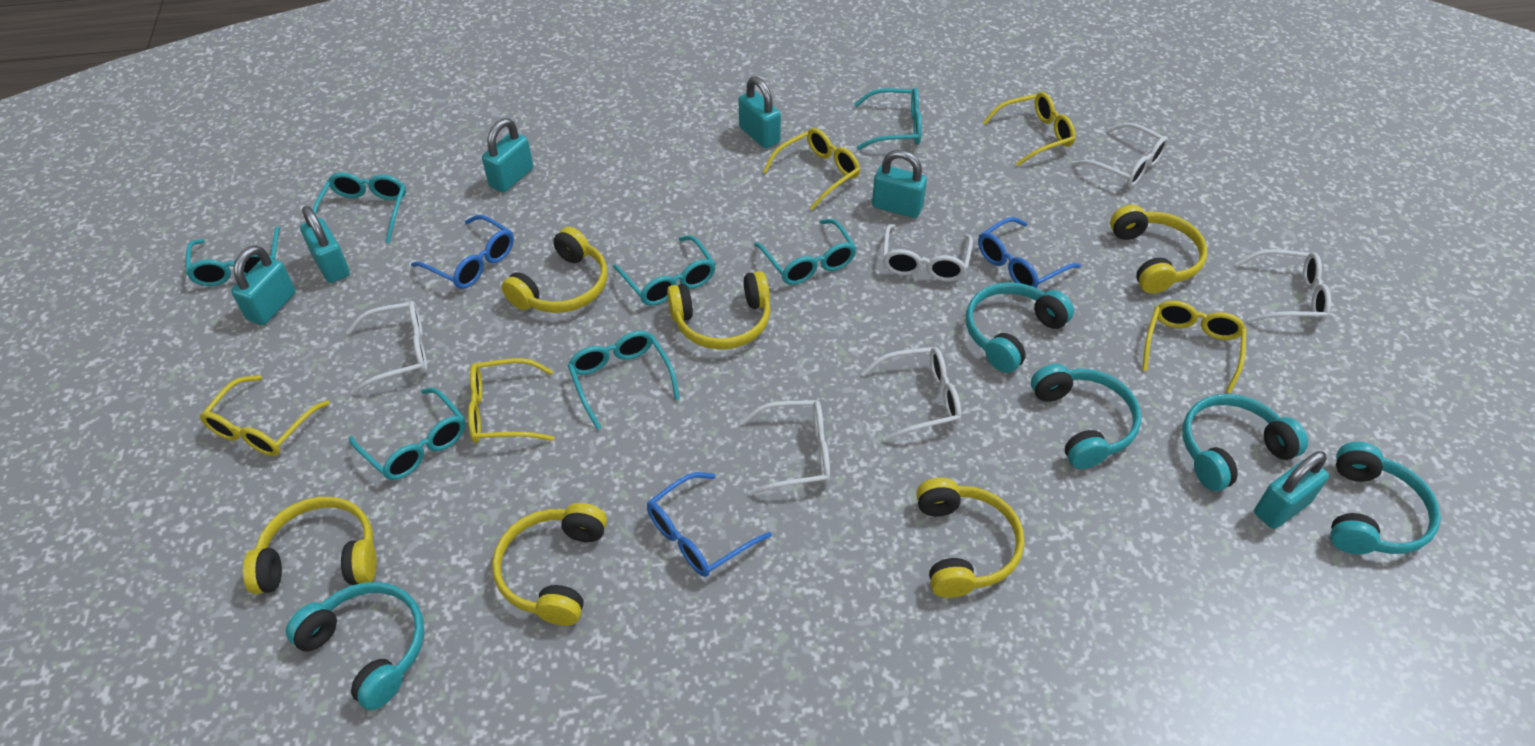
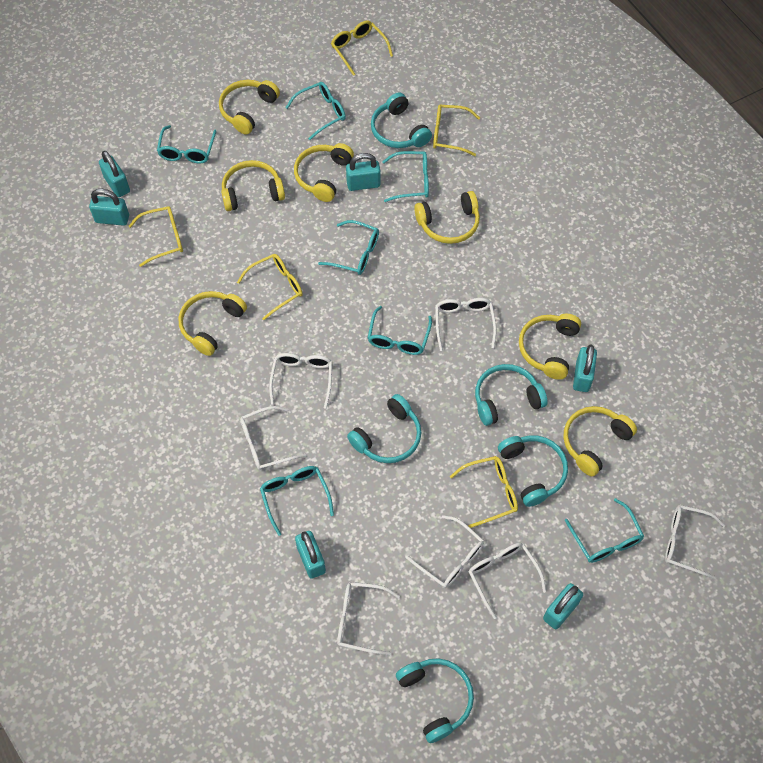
blue glasses: [411,215,514,289] [647,472,772,577] [978,217,1081,288] = 3 -> none = 0
white glasses: [346,301,427,395] [741,400,830,496] [861,347,961,442] [882,224,973,282] [1072,123,1168,187] [1235,249,1331,323] = 6 -> [240,406,306,470] [269,353,333,409] [337,582,400,655] [406,515,484,588] [435,298,497,351] [469,543,546,619] [665,505,725,579] = 7
yellow headphones: [243,497,377,594] [492,503,607,626] [501,227,607,313] [667,271,770,350] [916,478,1024,598] [1110,205,1207,294] = 6 -> [178,291,247,356] [219,80,280,135] [221,160,285,211] [294,143,354,202] [414,191,480,244] [519,314,581,380] [563,406,637,476] = 7

